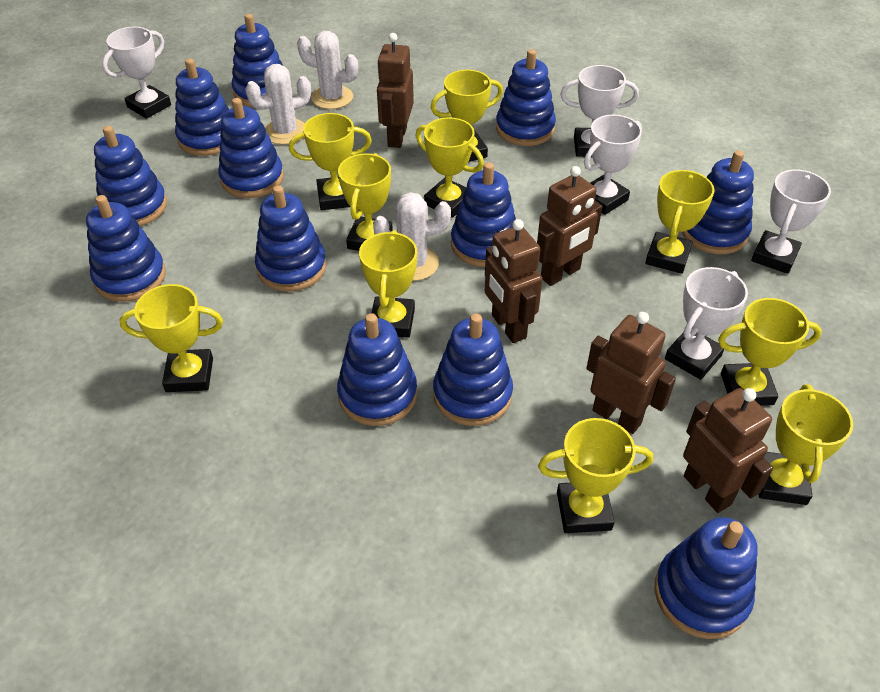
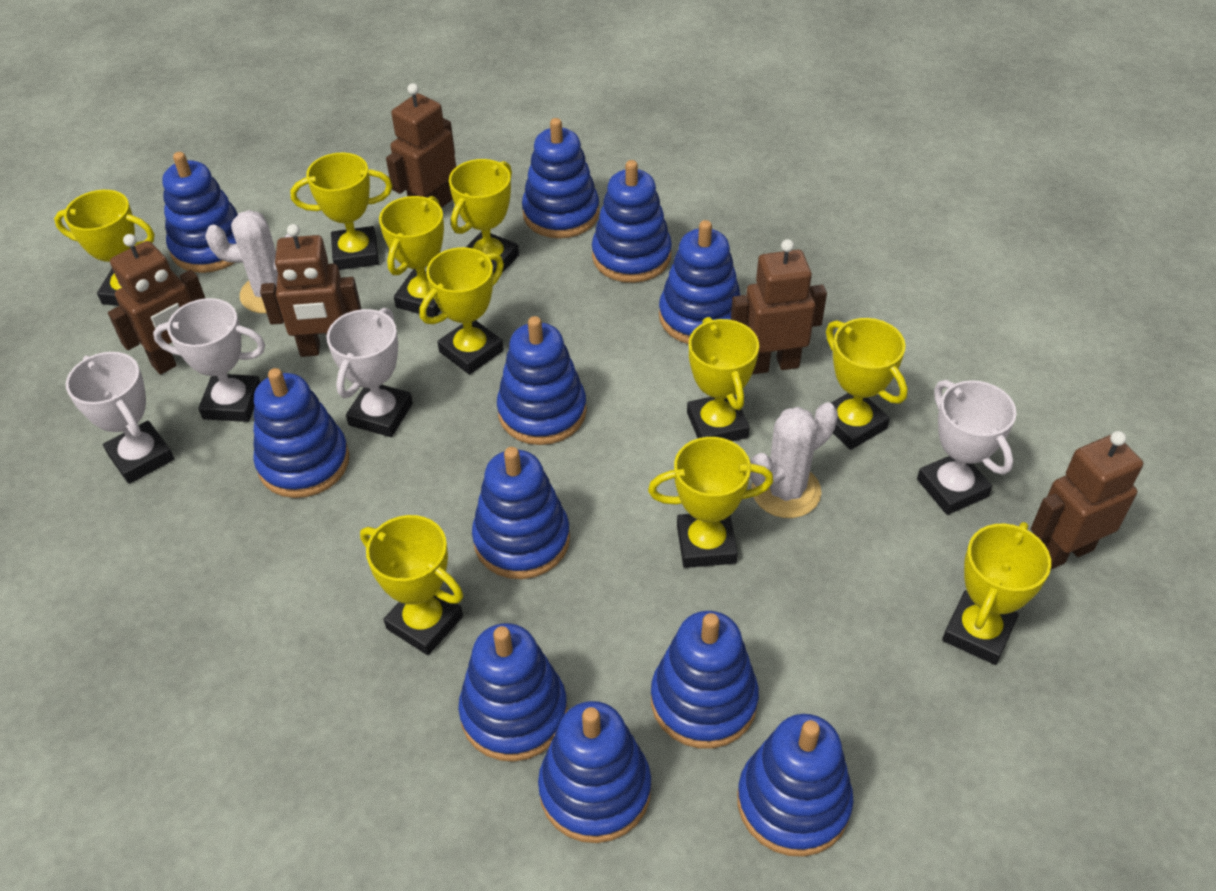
blue stacking toy: [86,195,166,302] [94,126,167,226] [175,58,229,156] [218,98,284,198] [232,14,283,107] [255,185,327,291] [337,313,417,426] [433,313,513,426] [451,162,516,267] [496,49,556,146] [654,517,758,639] [682,150,754,254] = 12 -> [162,152,238,273] [253,368,349,498] [458,623,568,762] [472,447,570,579] [497,316,587,445] [522,118,599,239] [538,701,651,843] [592,160,672,283] [651,611,759,749] [659,220,741,344] [737,714,853,857] = 11
white cactus: [245,64,311,145] [297,31,358,109] [373,192,451,281] = 3 -> [205,210,292,314] [750,402,838,518] = 2
white trophy: [102,27,171,119] [561,65,639,157] [584,114,642,215] [665,267,748,380] [751,169,831,274] = 5 -> [66,352,174,484] [153,298,265,422] [327,308,413,437] [917,380,1017,515] = 4

